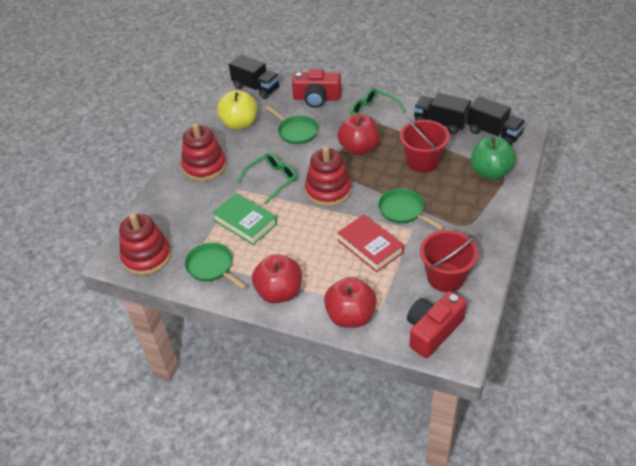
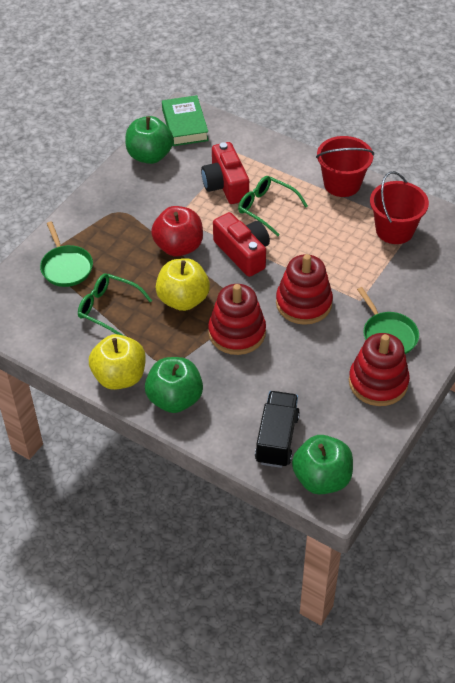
black truck: [229,55,280,99] [414,93,471,134] [467,96,526,146] = 3 -> [255,391,300,468] = 1
green apple: [471,137,516,180] = 1 -> [125,116,173,164] [145,357,203,413] [292,435,353,494] = 3
green pan: [184,242,247,289] [266,106,319,144] [378,188,444,230] = 3 -> [40,221,93,287] [357,287,419,354] = 2
red apple: [252,254,302,303] [324,277,377,328] [337,114,380,155] = 3 -> [151,206,203,257] = 1
red book: [337,215,404,272] = 1 -> none = 0
yellow apple: [217,90,257,130] = 1 -> [89,334,146,390] [156,258,210,311] = 2

